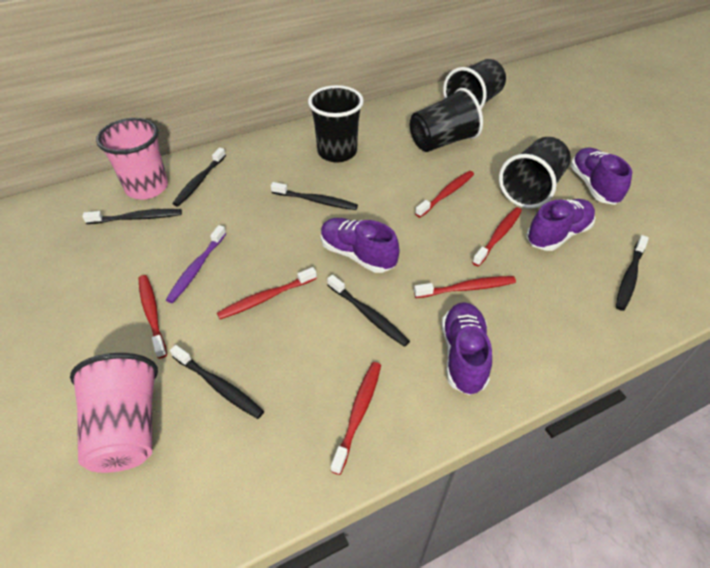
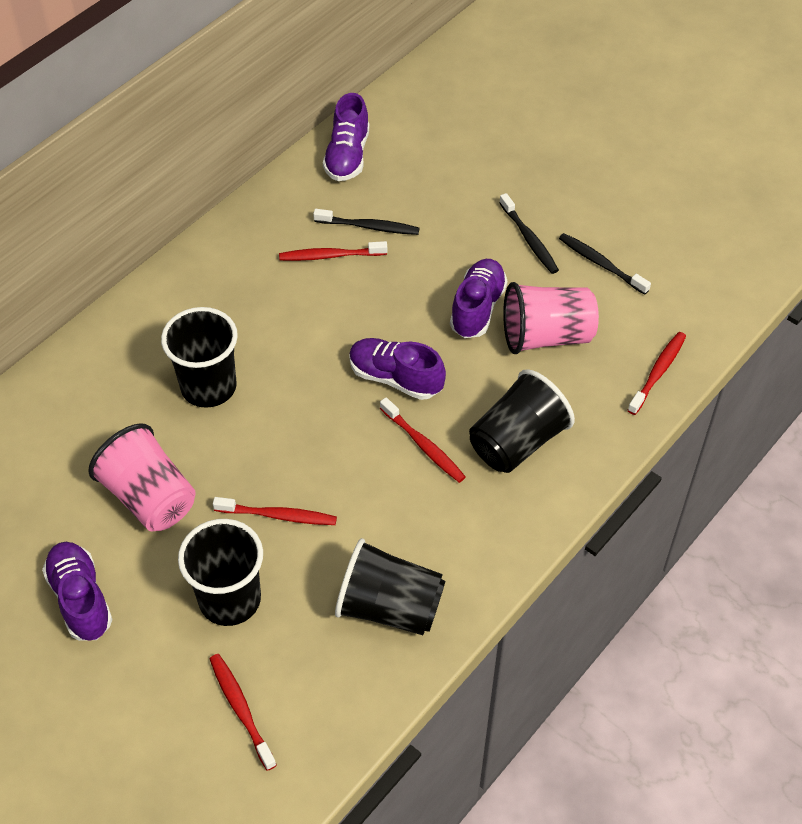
black toothbrush: [82,209,182,224] [170,345,264,419] [172,147,226,206] [271,182,358,210] [327,275,410,347] [616,235,649,311] = 6 -> [313,209,420,235] [499,193,559,274] [559,233,651,295] = 3
purple toothbrush: [166,225,226,303] = 1 -> none = 0
red toothbrush: [138,275,167,359] [217,267,317,319] [331,362,381,475] [414,276,516,298] [415,171,474,218] [472,207,522,267] = 6 -> [210,654,277,771] [213,497,337,525] [279,241,387,261] [380,397,466,483] [627,332,686,415] = 5

